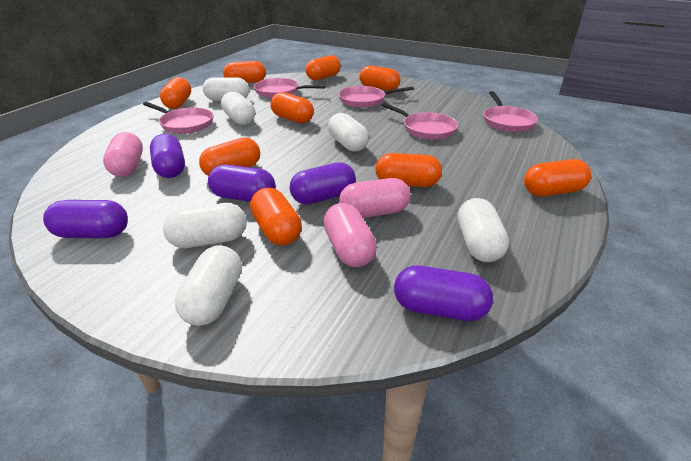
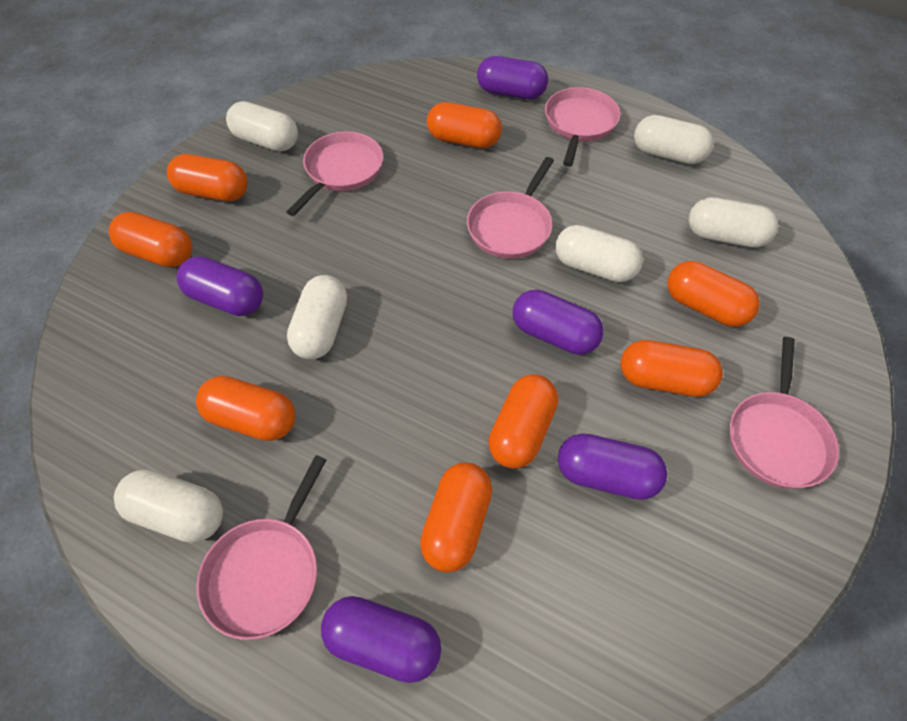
orange capsule: [160,77,191,109] [199,137,260,176] [223,61,266,83] [250,188,302,246] [270,92,314,123] [306,55,341,80] [360,65,401,91] [375,153,442,187] [524,159,591,197] = 9 -> [109,212,192,267] [167,154,248,201] [196,376,295,441] [420,462,492,572] [427,102,502,148] [488,374,558,469] [621,340,723,397] [667,261,760,327] = 8
pink capsule: [103,132,143,177] [323,203,377,267] [339,178,411,218] = 3 -> none = 0

